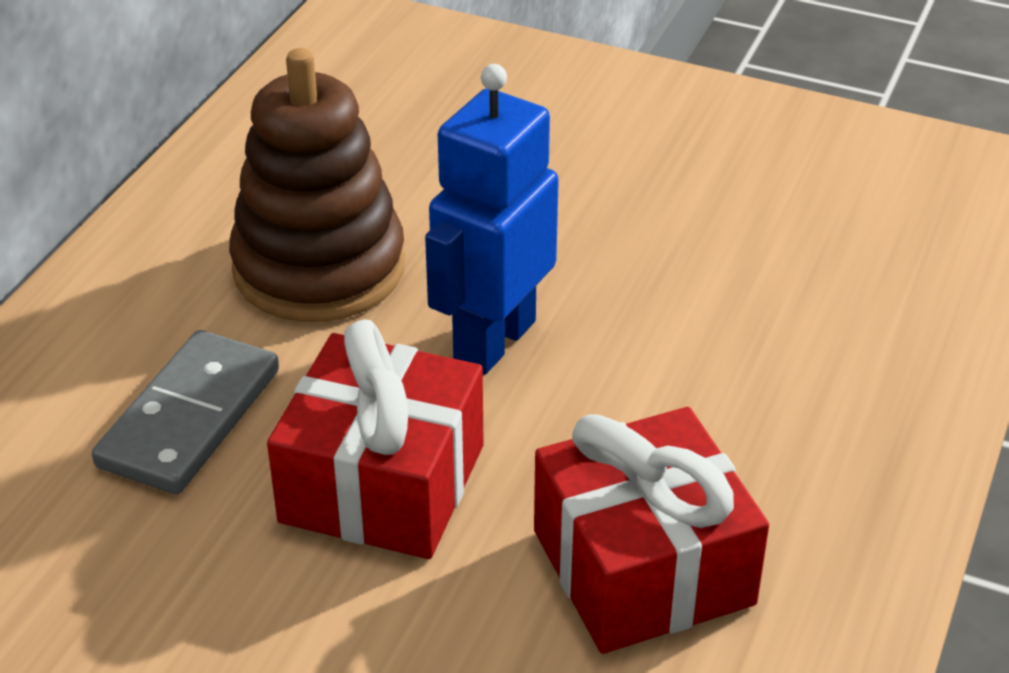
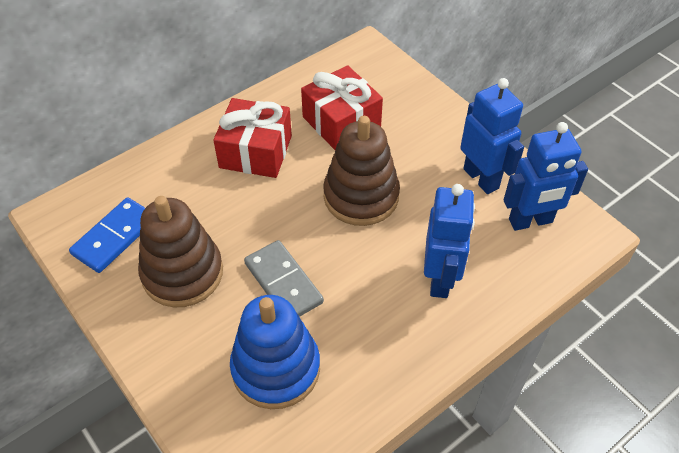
blue domino: none = 0 -> [69,197,145,273] = 1
blue robot: [425,64,559,375] = 1 -> [424,184,475,298] [460,78,524,194] [504,122,588,231] = 3
blue stacking toy: none = 0 -> [230,295,320,409] = 1
brown stacking toy: [229,48,405,322] = 1 -> [138,196,223,307] [323,116,400,226] = 2

